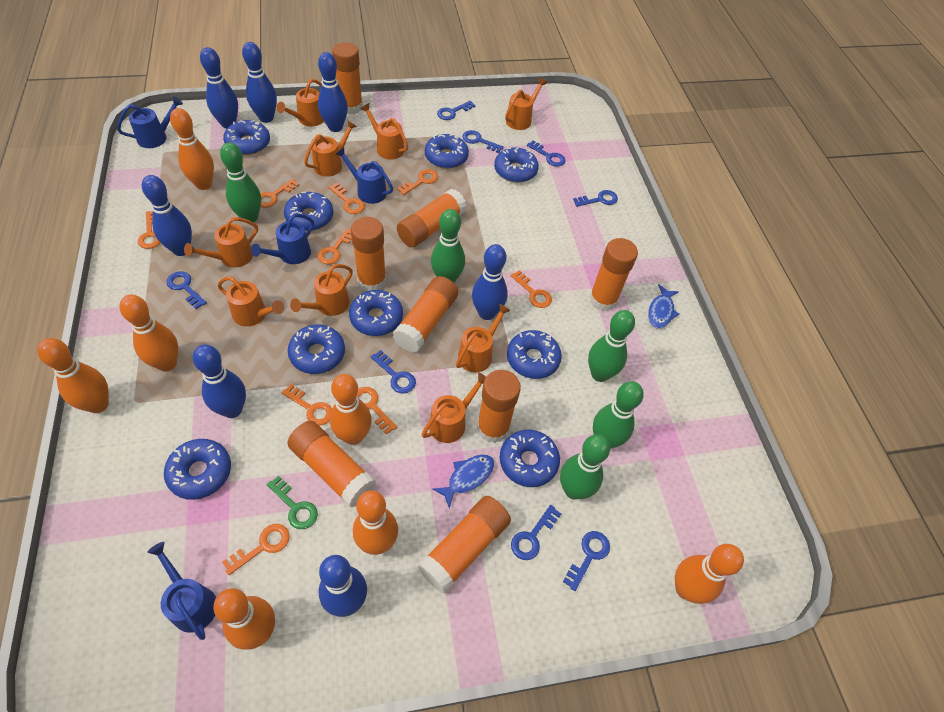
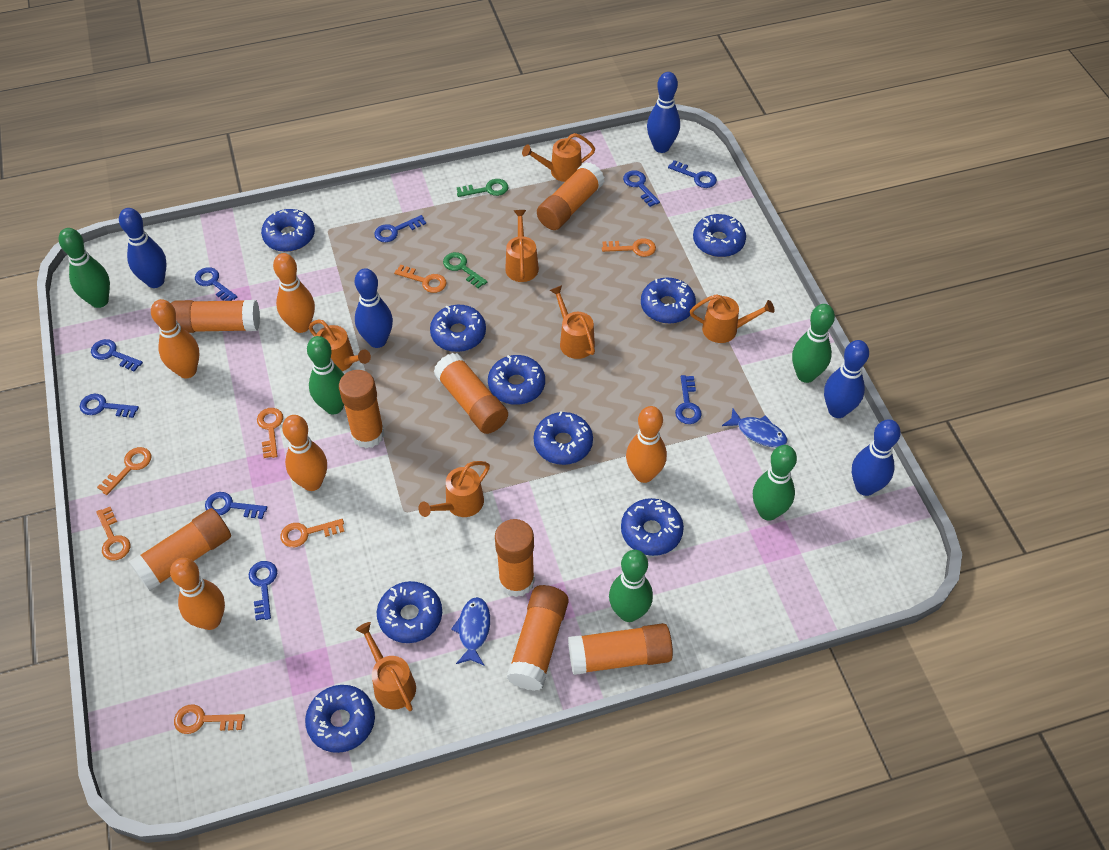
blue bowling pin: [142,175,192,256] [193,345,246,418] [200,47,238,129] [242,42,277,123] [318,52,348,132] [319,555,367,617] [472,244,508,320] = 7 -> [119,208,167,288] [355,268,393,348] [647,72,680,153] [824,340,869,418] [852,419,901,496] = 5
blue key: [167,271,207,309] [371,350,416,393] [437,101,476,120] [463,130,504,153] [511,505,561,560] [527,140,565,167] [563,531,610,591] [573,190,618,207] = 8 -> [80,394,139,418] [91,339,143,372] [195,267,237,301] [205,492,267,519] [249,561,277,620] [374,215,426,242] [623,170,660,207] [668,160,717,188] [675,375,702,424] = 9
blue watering can: [117,96,183,148] [147,542,216,640] [251,213,314,264] [336,148,393,204] = 4 -> none = 0
green key: [267,476,318,529] = 1 -> [443,252,487,288] [457,179,508,197] = 2
orange bowling pin: [37,338,109,413] [119,294,178,372] [170,108,214,190] [213,588,275,650] [330,374,372,445] [353,490,398,555] [675,544,744,604] = 7 -> [151,299,199,378] [170,558,225,630] [273,253,315,333] [282,415,327,491] [626,406,667,483] = 5
orange key: [138,211,160,249] [222,524,290,575] [260,179,299,208] [282,384,332,426] [317,229,352,264] [328,183,365,214] [357,387,397,435] [397,169,438,195] [511,270,552,308] = 9 -> [96,507,130,560] [97,447,151,495] [174,705,245,734] [257,408,283,458] [281,519,344,547] [394,265,447,293] [602,238,656,257] = 7
orange watering can: [184,217,258,268] [218,277,284,327] [277,79,324,127] [290,264,353,316] [304,121,357,177] [360,103,408,160] [422,373,486,443] [456,304,511,373] [505,77,547,130] = 9 -> [309,320,371,371] [356,622,416,711] [418,461,490,517] [505,210,539,282] [522,133,595,182] [550,285,595,359] [690,294,775,343] = 7

